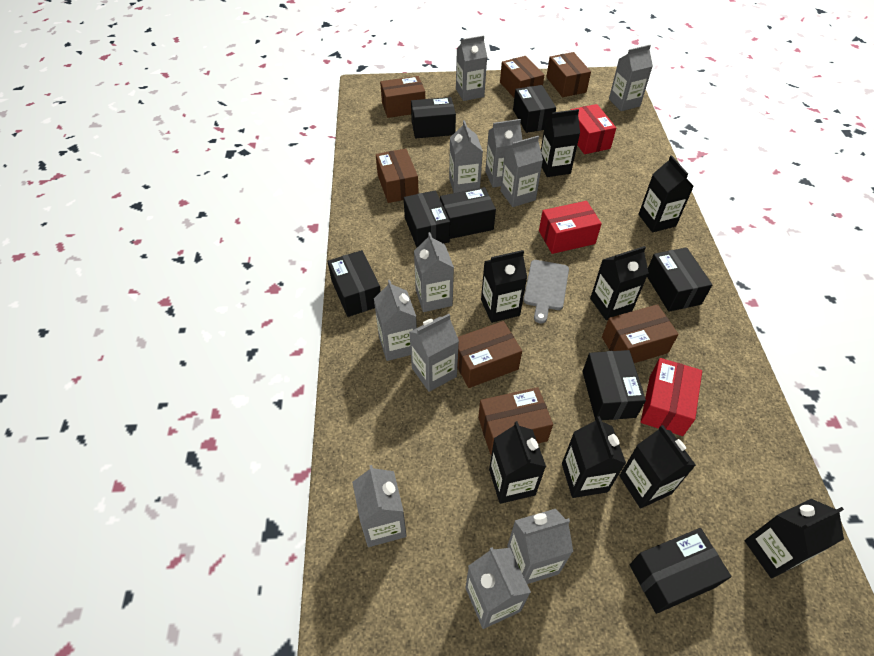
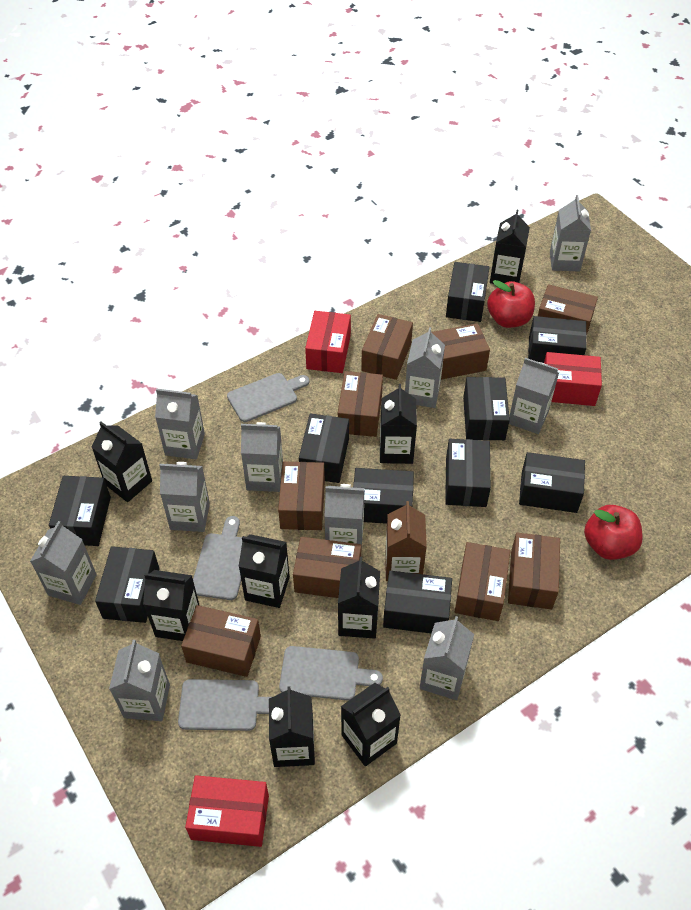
black box: [327,250,381,317] [404,190,450,247] [411,97,456,138] [440,187,496,239] [513,85,556,133] [582,350,646,421] [630,528,731,614] [647,247,713,312] = 8 -> [49,476,111,546] [95,546,160,623] [299,413,349,483] [353,468,414,524] [383,571,452,634] [445,439,491,507] [446,262,490,322] [463,377,510,440] [519,452,585,513] [528,316,587,363] = 10
brown box: [376,148,419,203] [380,76,425,118] [457,321,522,388] [478,387,553,454] [500,56,544,97] [546,52,591,97] [602,304,679,363] = 7 -> [181,605,261,677] [278,461,325,530] [293,537,362,598] [338,371,383,437] [361,314,413,380] [432,323,490,380] [455,542,511,621] [508,532,560,609] [538,284,598,333] = 9
brown carton: none = 0 -> [385,501,427,581] = 1
grey carton: [352,465,407,547] [374,280,417,361] [410,314,459,392] [414,232,454,312] [449,120,483,193] [456,35,487,101] [465,547,531,629] [485,119,522,188] [501,136,543,207] [507,509,573,584] [609,45,653,111] = 11 -> [30,521,97,605] [109,640,170,721] [155,388,205,459] [159,462,210,532] [241,422,283,492] [324,484,365,550] [405,327,445,408] [420,616,474,700] [509,358,559,434] [550,195,591,272] = 10
grey cutting board: [523,260,569,323] = 1 -> [178,679,271,731] [193,516,242,600] [227,373,309,422] [279,646,383,701] = 4
red apple: none = 0 -> [487,280,535,328] [584,505,643,560] = 2

